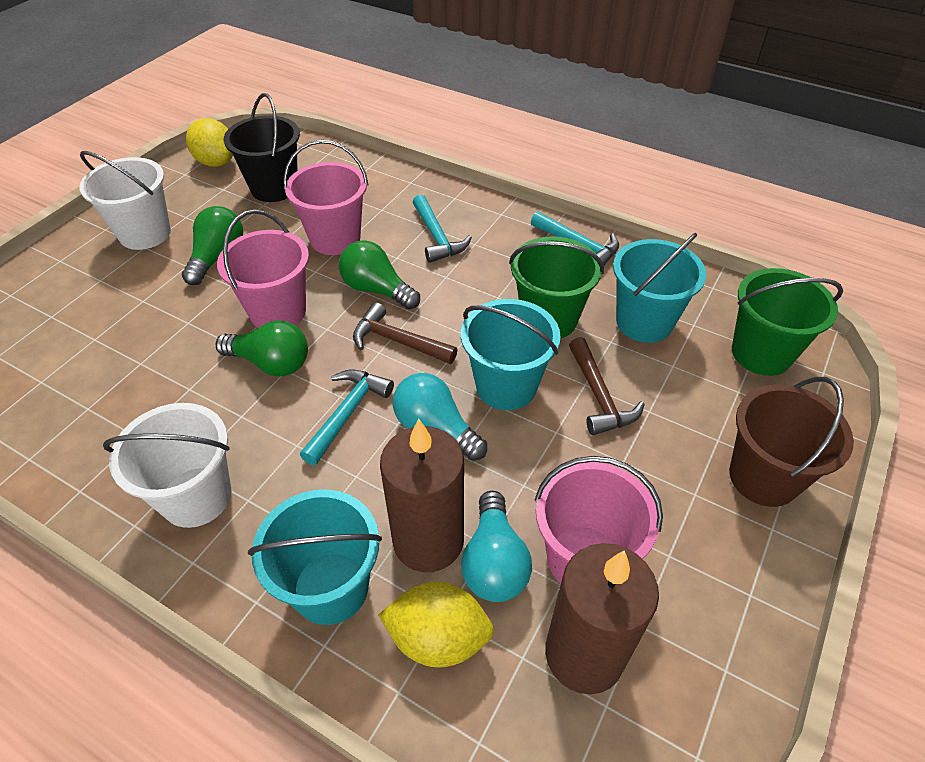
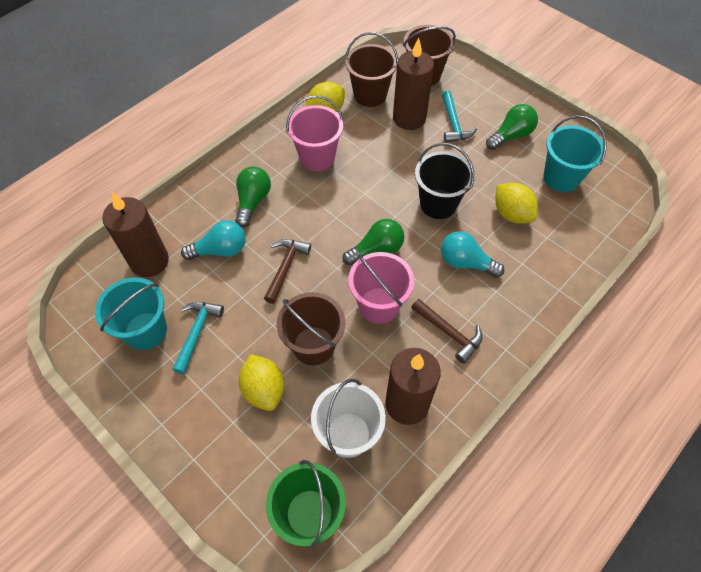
brown bucket: [729,377,854,507] = 1 -> [277,292,345,365] [345,32,398,107] [403,25,456,86] = 3
brown candle: [380,419,464,572] [545,543,659,694] = 2 -> [102,192,169,277] [385,348,441,425] [393,38,434,130] = 3
green bucket: [509,236,604,338] [732,268,843,376] = 2 -> [266,460,346,548] = 1
pink bucket: [217,209,309,328] [284,140,369,255] [534,456,663,584] = 3 -> [286,95,343,171] [348,252,414,324] = 2
turquoise bucket: [248,489,382,625] [461,299,561,410] [613,233,706,343] = 3 -> [95,277,167,350] [543,115,607,192] = 2
turquoise hammer: [300,370,394,465] [413,194,472,263] [531,212,619,265] = 3 -> [172,302,224,374] [442,91,477,143] = 2
white bucket: [79,151,171,250] [103,403,232,528] = 2 -> [311,379,386,458] = 1
yellow lemon: [186,118,233,167] [378,582,494,668] = 2 -> [239,354,284,411] [306,82,345,112] [495,183,538,224] = 3

